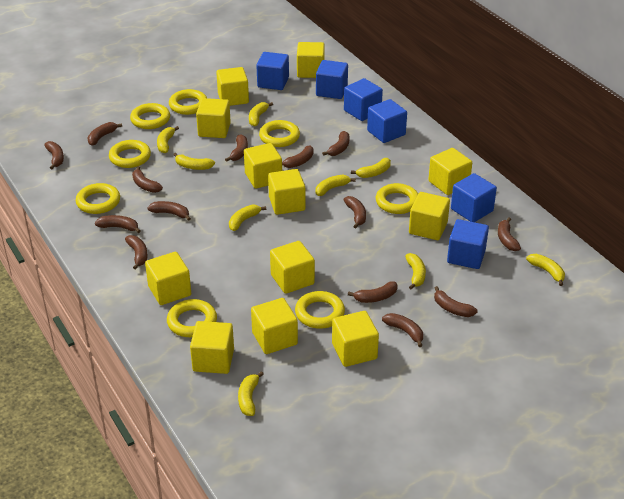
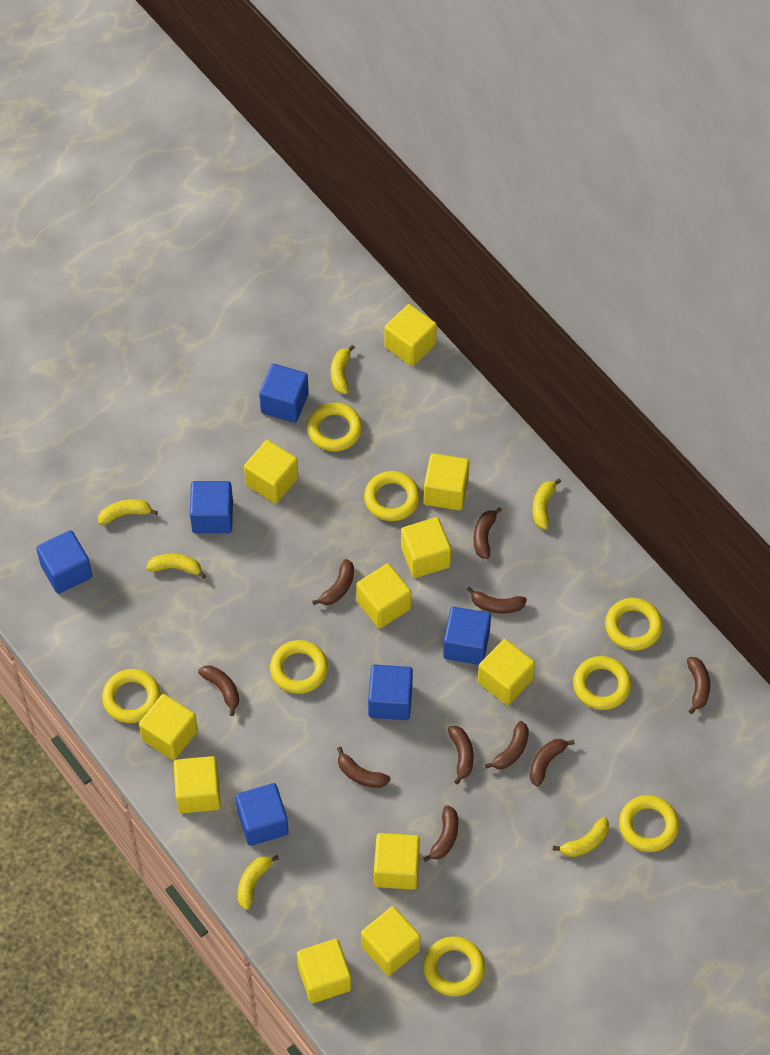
brown banana: [44,141,64,169] [87,122,122,146] [95,215,141,233] [125,235,148,269] [132,166,163,193] [148,201,191,221] [225,134,248,162] [282,146,314,168] [322,131,350,156] [344,196,366,228] [348,281,398,303] [382,313,423,347] [434,286,477,317] [498,218,521,251] = 14 -> [198,665,240,716] [312,559,354,605] [337,747,391,788] [423,805,458,862] [448,726,474,784] [466,587,527,614] [473,507,502,559] [485,721,529,769] [530,739,575,787] [687,657,710,714] = 10
yellow banana: [157,126,179,153] [173,153,215,170] [229,205,266,231] [238,371,264,416] [249,102,273,127] [316,175,356,196] [351,158,391,178] [405,253,426,290] [526,254,565,286] = 9 -> [98,499,158,525] [146,554,206,579] [238,855,279,910] [331,345,355,394] [533,479,561,530] [553,817,609,857] = 6
yellow cube: [145,252,191,305] [190,321,234,374] [196,98,231,138] [216,67,249,106] [244,143,282,189] [251,298,298,354] [268,169,305,215] [270,241,315,294] [297,42,325,78] [332,311,379,367] [409,192,450,240] [428,148,472,195] = 12 -> [139,694,198,760] [174,756,221,813] [244,440,298,503] [297,939,351,1003] [356,563,411,628] [361,906,421,976] [374,833,420,890] [385,304,437,366] [401,517,451,578] [424,453,469,510] [478,639,535,705] = 11

